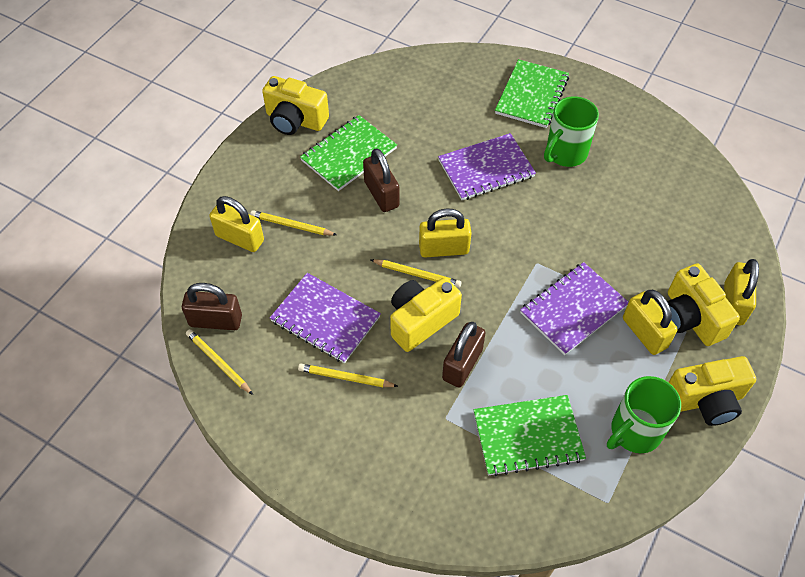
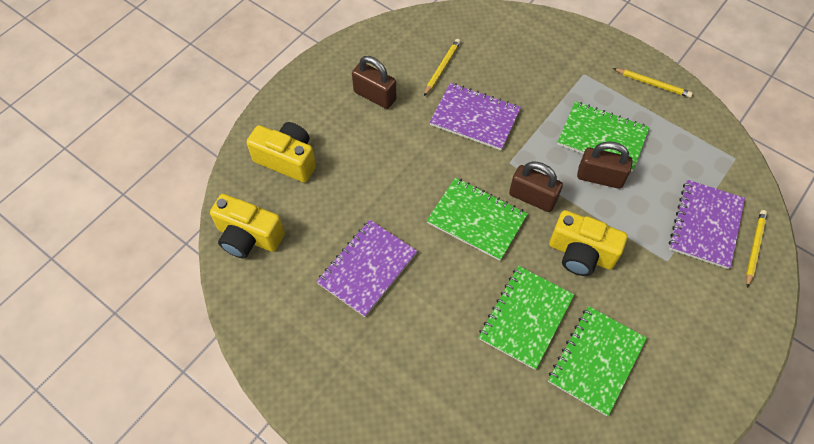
green mug: [544,96,599,167] [607,376,681,453] = 2 -> none = 0
green notebook: [300,115,397,191] [473,395,586,476] [495,59,569,128] = 3 -> [427,177,528,261] [478,266,574,370] [548,306,647,416] [557,101,649,172] = 4
yellow camera: [262,76,329,135] [390,278,462,352] [667,263,740,346] [668,356,756,426] = 4 -> [210,194,285,258] [246,122,316,183] [549,210,628,276] = 3
yellow padlock: [209,196,264,252] [419,208,472,258] [623,290,678,355] [724,259,759,325] = 4 -> none = 0
yellow pencil: [186,329,253,395] [250,210,337,236] [298,364,398,387] [371,259,461,288] = 4 -> [424,39,461,96] [613,68,693,98] [746,210,767,288] = 3

